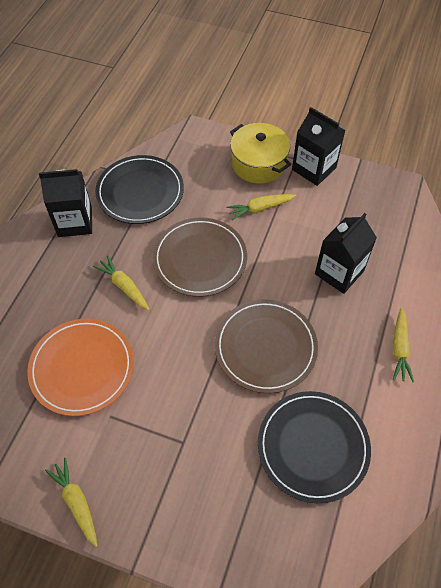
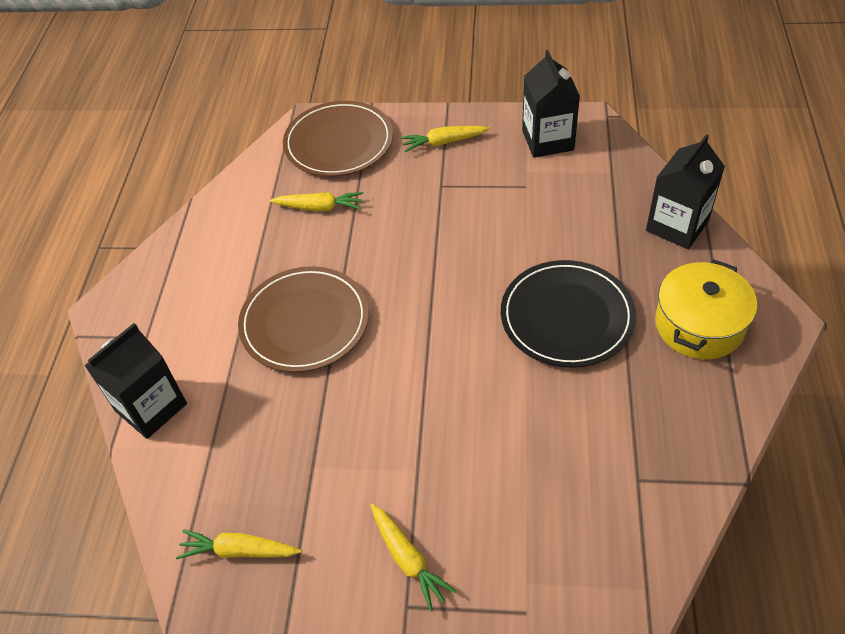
black plate: [95,155,184,224] [258,391,371,503] = 2 -> [501,260,636,368] = 1
orange plate: [27,319,134,416] = 1 -> none = 0

